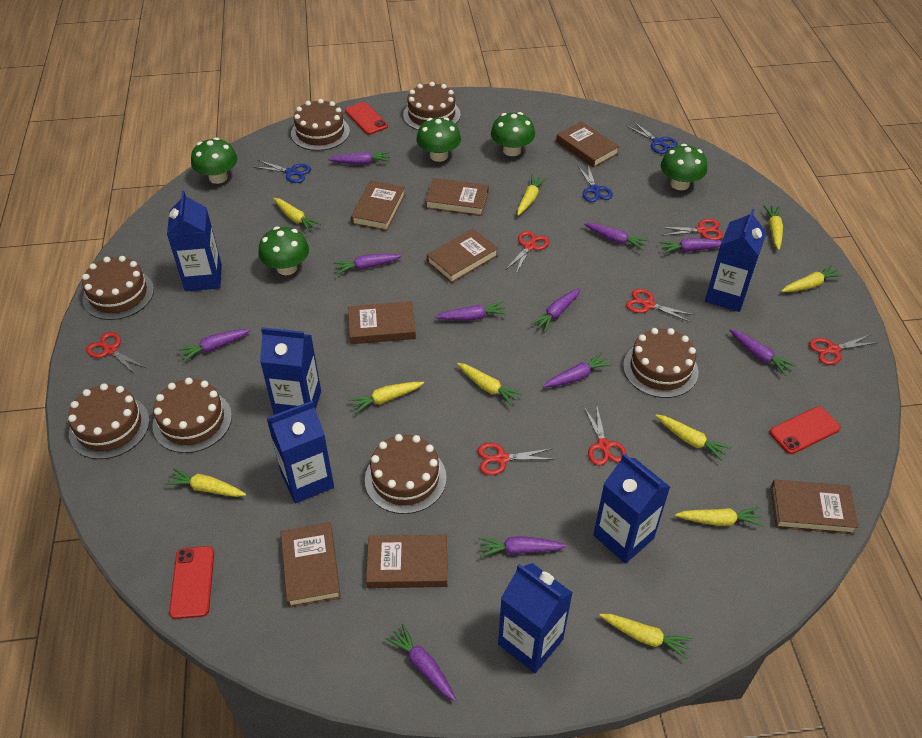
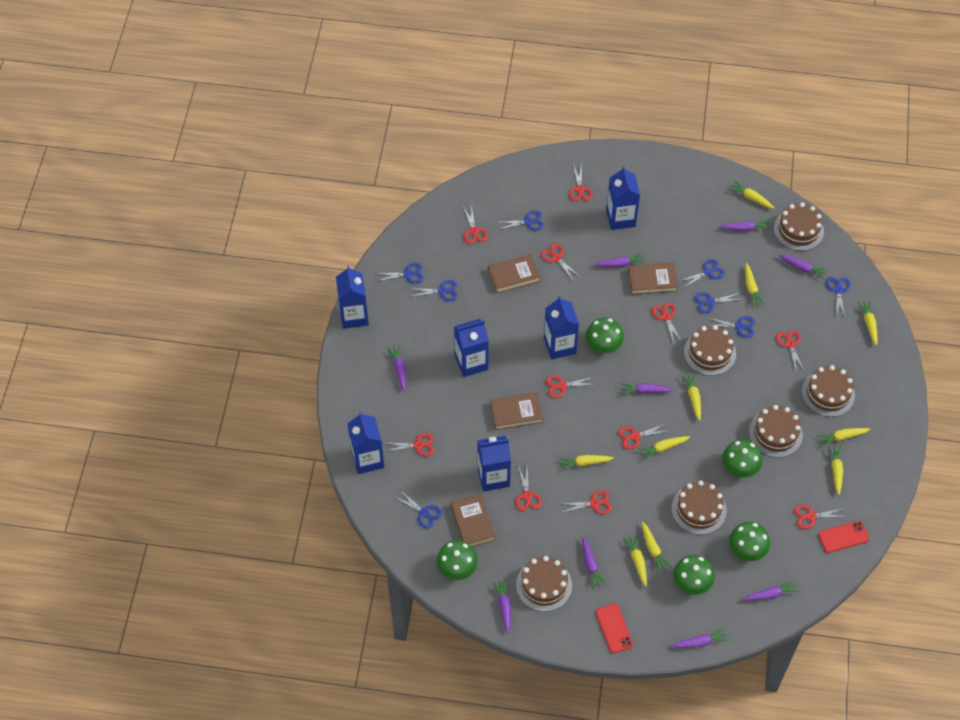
blue scissors: [254,160,311,183] [578,165,613,202] [627,122,678,154] = 3 -> [375,263,423,284] [395,490,442,529] [409,280,458,301] [497,210,544,231] [678,259,725,288] [694,292,744,314] [706,316,755,338] [826,277,851,318] = 8
brown book: [280,522,341,608] [348,301,416,344] [351,181,405,231] [366,535,447,588] [425,178,489,216] [427,229,498,283] [556,121,619,168] [771,480,858,534] = 8 -> [450,493,496,547] [488,254,541,293] [490,392,543,430] [628,263,678,295] = 4
brown cake: [68,383,150,459] [82,256,154,320] [152,378,232,453] [291,99,350,151] [365,434,447,514] [403,82,461,130] [623,328,699,398] = 7 -> [516,556,572,612] [672,481,727,535] [684,325,736,376] [749,405,803,458] [774,202,824,251] [802,365,855,417] = 6
purple carrot: [177,329,251,362] [328,151,390,165] [333,254,402,275] [385,624,456,701] [435,301,507,321] [479,536,567,557] [531,288,581,332] [543,353,612,388] [584,223,649,251] [659,238,722,254] [729,329,796,376] = 11 -> [388,345,406,391] [493,579,511,633] [582,537,607,589] [594,253,645,267] [620,383,674,395] [671,628,729,648] [719,219,770,232] [743,579,799,601] [778,255,828,279] = 9
red phone: [169,546,214,619] [345,102,388,135] [770,406,841,454] = 3 -> [595,603,633,653] [818,521,869,553] = 2
red scissors: [86,332,146,375] [477,443,555,475] [506,231,549,274] [584,407,627,466] [626,289,694,322] [660,219,723,240] [809,334,879,365] = 7 -> [386,433,434,456] [463,204,488,244] [515,466,542,511] [541,243,580,281] [546,376,595,398] [561,490,612,514] [569,163,593,201] [618,424,669,449] [652,302,682,344] [776,330,805,372] [794,505,847,529] = 11

